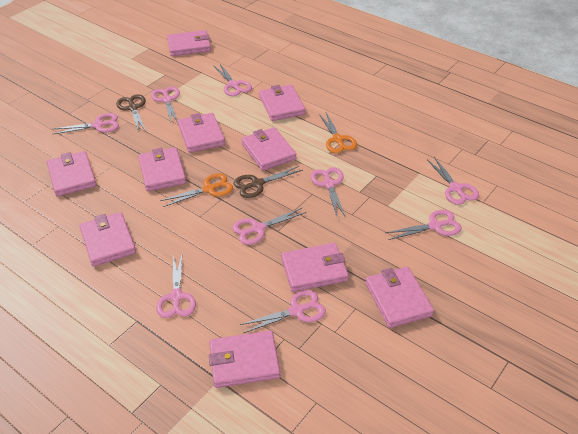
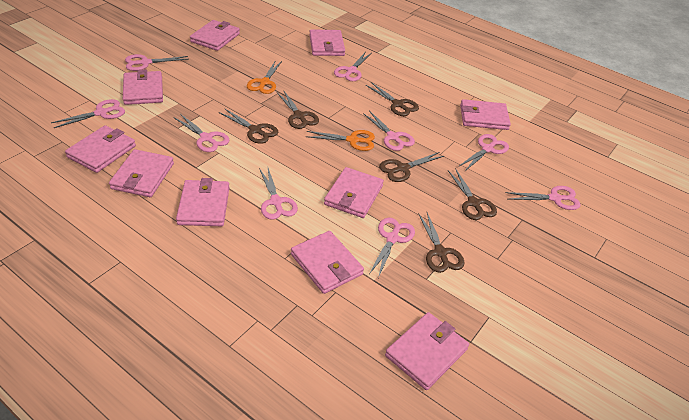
brown scissors: [116,94,146,132] [234,166,303,198] = 2 -> [219,108,278,144] [277,90,319,129] [366,82,419,116] [379,152,444,182] [418,213,464,273] [448,168,497,220] = 6

